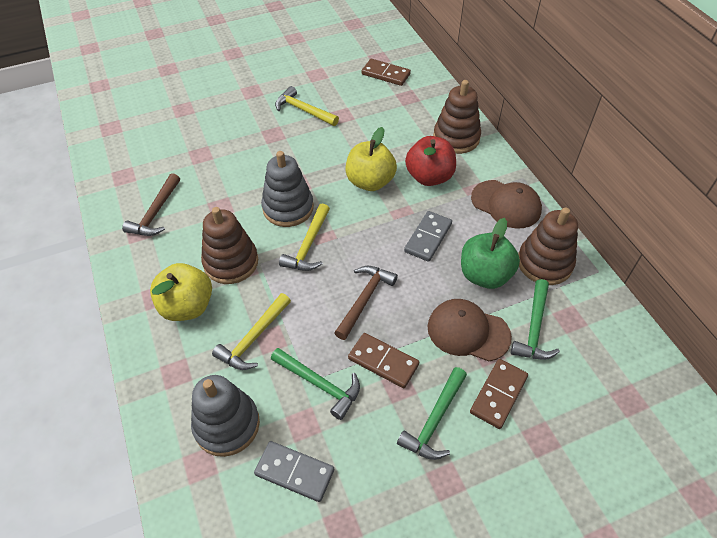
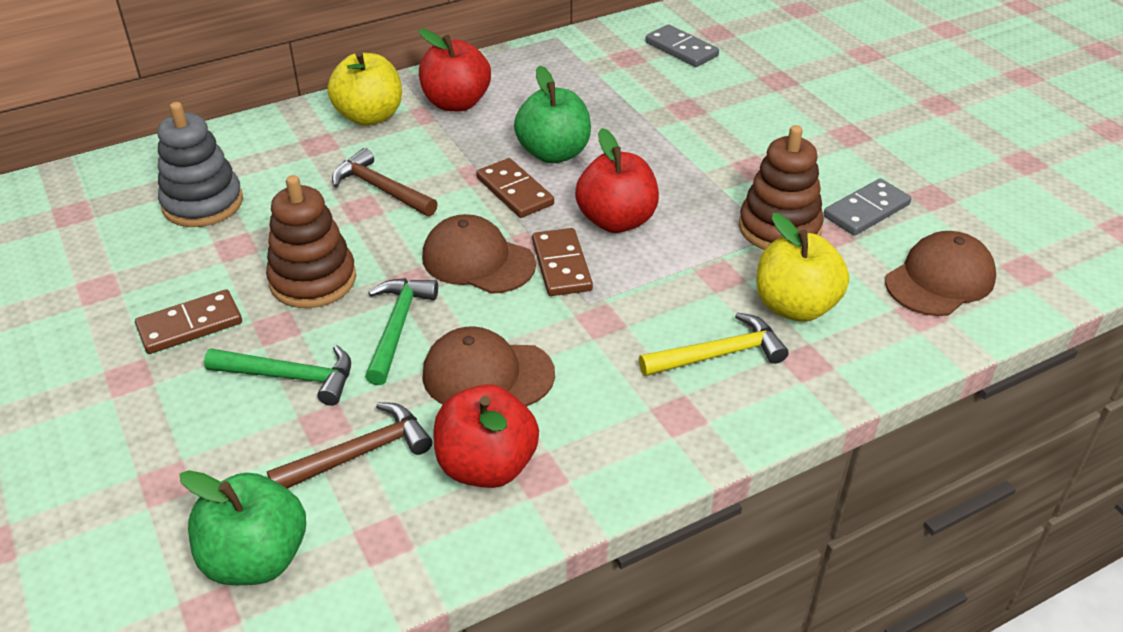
brown cap: [428,299,512,361] [471,180,542,229] = 2 -> [422,214,536,294] [422,326,555,407] [885,231,996,316] = 3
brown stacking toy: [201,207,258,284] [433,80,481,154] [518,208,578,285] = 3 -> [266,175,356,308] [739,125,824,250] = 2
green apple: [461,218,520,289] = 1 -> [180,470,306,585] [514,65,591,163] = 2
green hammer: [271,348,360,420] [397,367,467,460] [511,279,560,360] = 3 -> [204,345,351,406] [365,278,438,385] = 2
grey stacking toy: [191,375,260,457] [261,151,314,227] = 2 -> [158,102,243,227] = 1
red apple: [405,136,456,186] = 1 -> [419,29,491,111] [434,384,539,488] [575,128,659,233] = 3
yellow hammer: [212,293,291,370] [275,86,339,126] [279,204,330,271] = 3 -> [639,312,789,376] = 1

